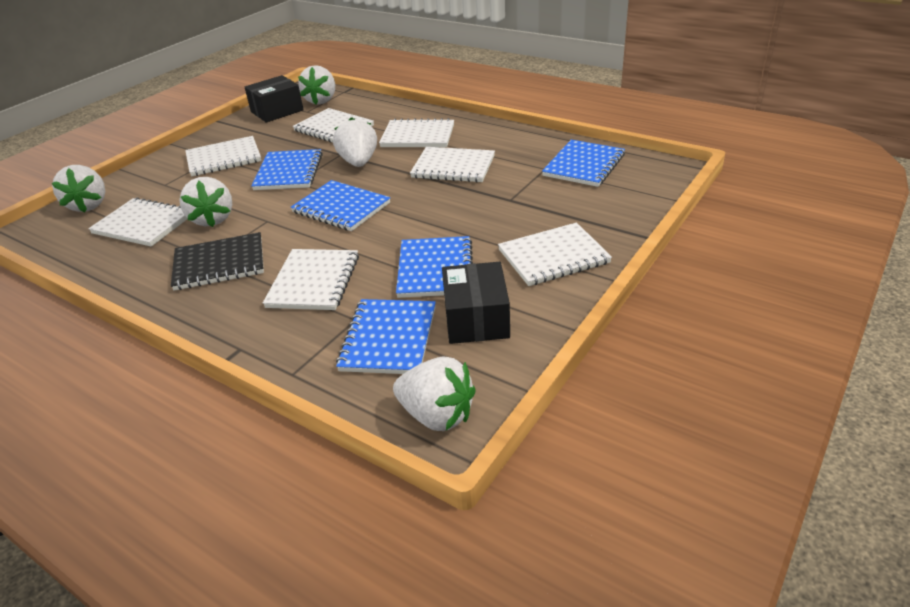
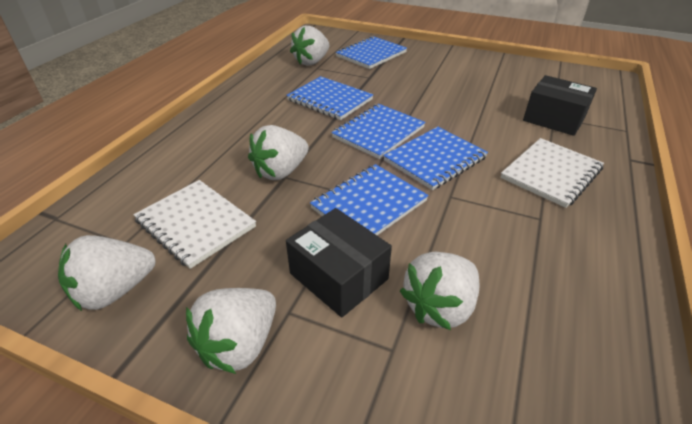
black notebook: [171,232,264,291] = 1 -> none = 0
white notebook: [88,197,188,247] [185,136,261,176] [263,249,359,310] [293,108,374,142] [379,118,454,147] [410,147,495,182] [498,222,612,286] = 7 -> [133,180,256,269] [500,138,604,208] = 2

